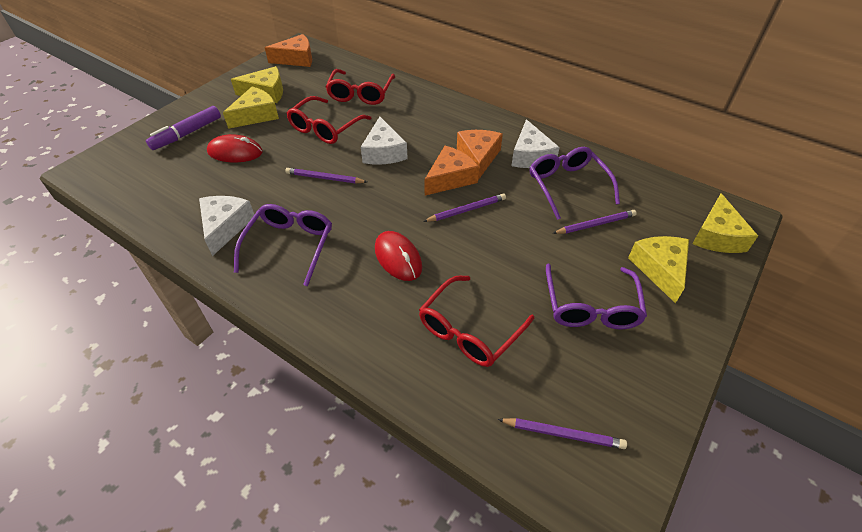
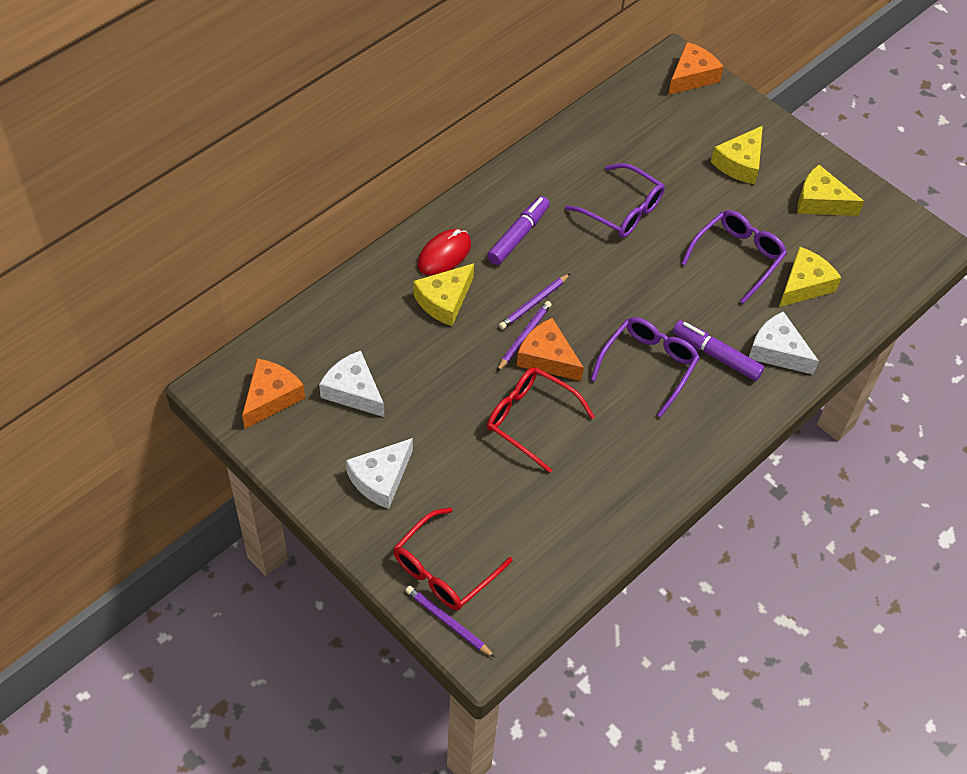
purple marker: [146,106,221,150] = 1 -> [487,196,550,265] [673,320,765,381] = 2
purple pencil: [285,168,367,183] [423,193,506,222] [498,418,627,449] [552,210,637,234] = 4 -> [405,586,495,657] [497,301,552,371] [499,273,571,330] = 3
red glasses: [287,96,372,144] [326,69,395,105] [419,276,534,367] = 3 -> [394,507,513,610] [487,367,595,473] = 2
red mouse: [207,134,263,162] [375,231,422,281] = 2 -> [417,229,471,276] = 1

